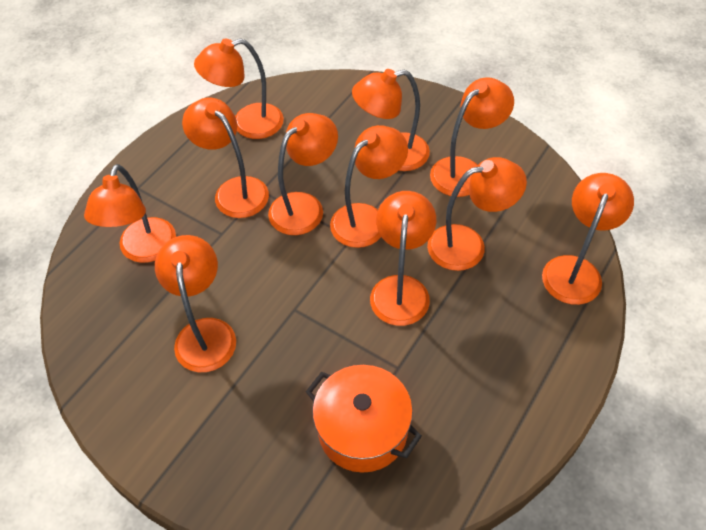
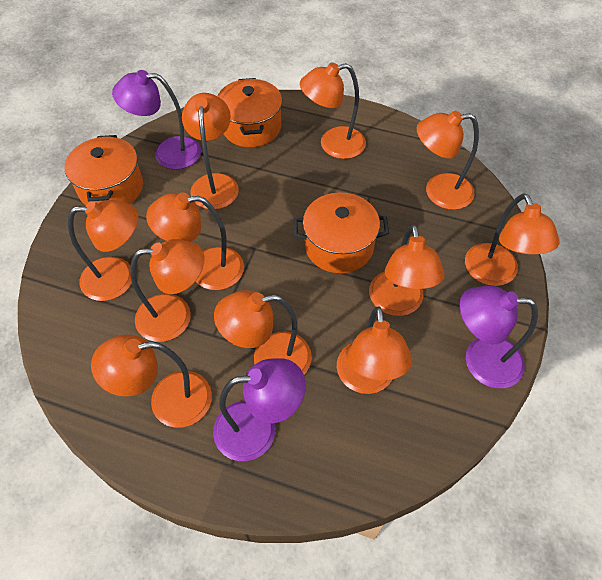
orange pot: [306,365,422,473] = 1 -> [64,135,143,205] [217,78,282,147] [293,193,389,273] = 3
purple lamp: none = 0 -> [112,70,201,170] [213,358,306,461] [460,286,538,388] = 3

